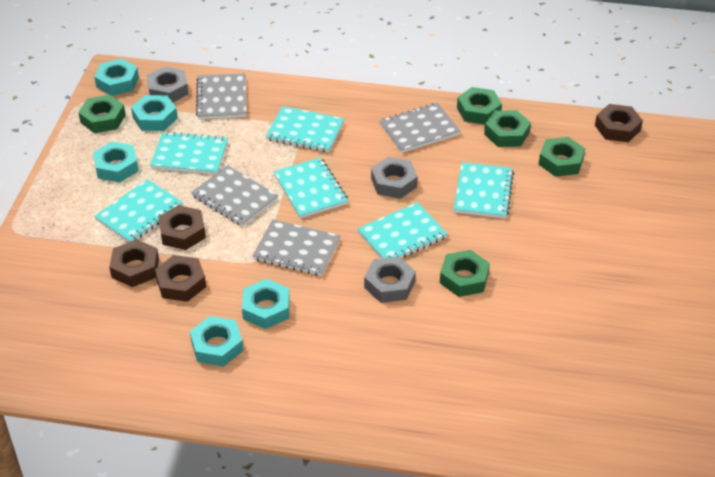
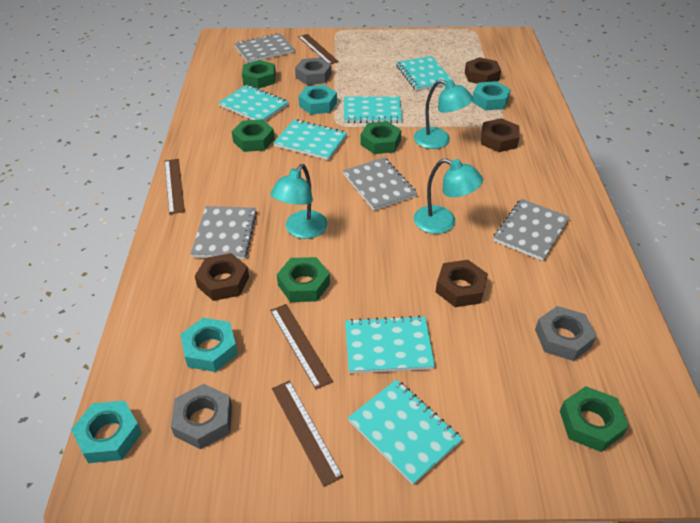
brown ruler: none = 0 -> [165,159,185,214] [270,304,333,389] [272,381,343,487] [298,34,339,64] = 4
turquoise lamp: none = 0 -> [270,164,328,239] [414,79,473,149] [414,158,483,234] = 3
turquoise nut: [93,142,139,182] [94,59,139,96] [131,95,178,131] [190,316,243,367] [242,279,290,329] = 5 -> [71,400,142,463] [180,318,238,372] [298,85,337,114] [472,81,511,110] = 4

